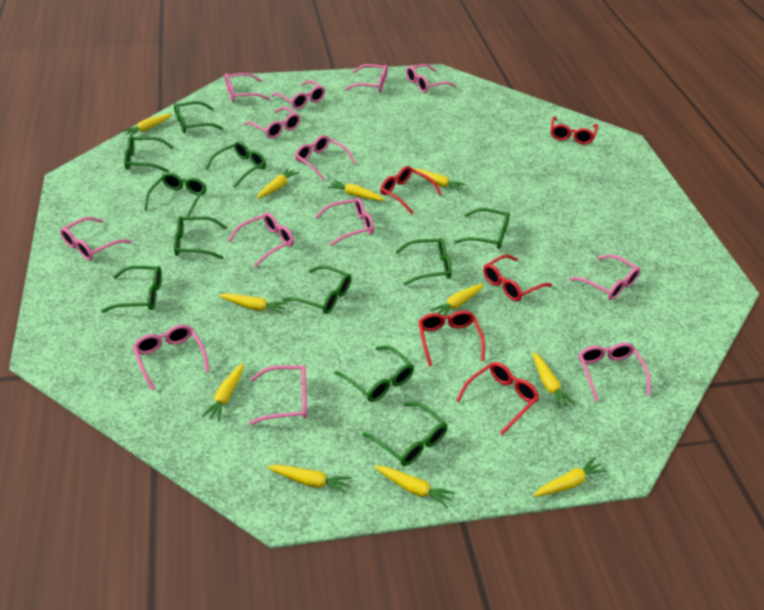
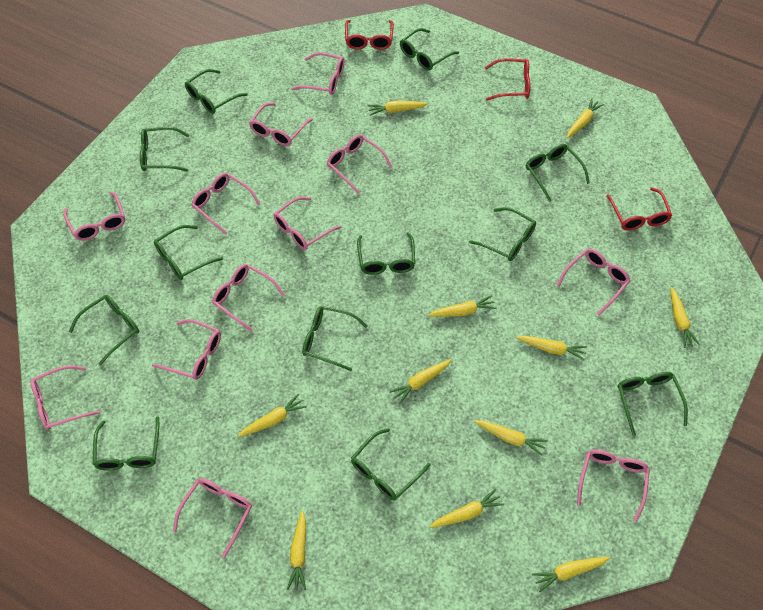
green glasses: [101,265,162,313] [124,136,174,173] [144,173,206,217] [174,101,223,133] [174,216,227,259] [205,141,266,187] [282,265,352,314] [334,346,414,402] [362,402,448,466] [395,238,452,285] [454,208,510,249] = 11 -> [69,295,139,365] [93,417,159,471] [140,127,189,172] [154,225,223,280] [185,69,247,114] [302,306,367,371] [351,428,430,500] [357,232,415,275] [400,28,459,71] [469,207,536,261] [526,144,590,202] [618,372,688,436] = 12
pink glasses: [60,217,131,260] [133,324,210,391] [225,73,270,102] [228,213,294,267] [244,107,301,139] [249,366,307,425] [271,80,325,109] [295,135,355,181] [316,198,374,246] [345,64,388,92] [406,64,456,93] [570,255,640,300] [578,343,651,402] = 13 -> [30,365,100,430] [63,192,125,241] [152,319,221,380] [173,478,252,558] [191,173,260,235] [212,264,285,332] [249,103,313,146] [273,197,342,250] [292,52,344,95] [327,135,392,194] [557,249,630,316] [577,449,650,522] = 12
red glasses: [380,166,442,215] [418,311,485,367] [456,362,539,435] [483,255,552,301] [551,116,598,145] = 5 -> [345,20,394,50] [485,58,530,101] [606,187,672,231] = 3

